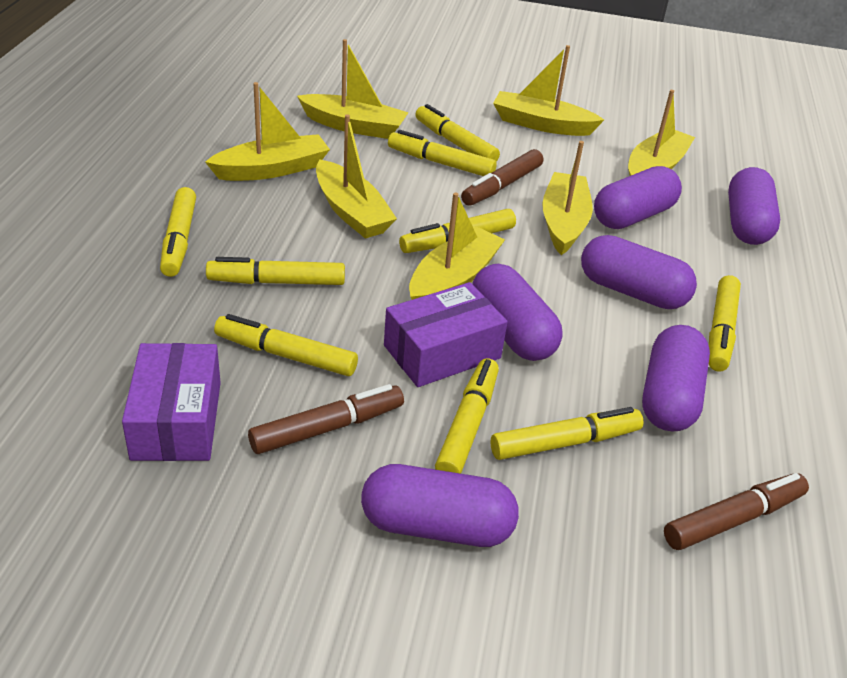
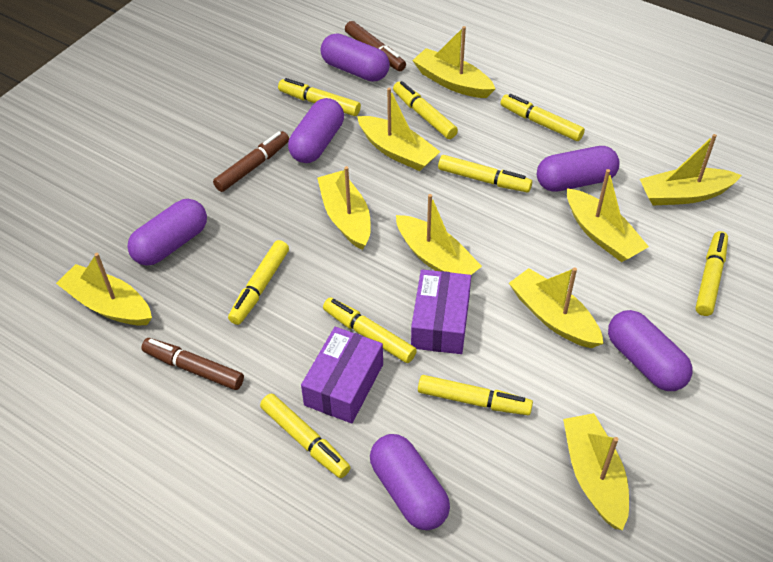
yellow boat: [205,82,330,181] [297,39,409,139] [316,114,397,239] [409,192,505,300] [493,45,604,136] [542,141,593,255] [628,90,695,176] = 7 -> [56,253,152,325] [317,166,371,250] [357,88,440,171] [396,194,482,275] [412,26,496,98] [509,267,604,348] [563,413,629,531] [567,169,649,262] [640,134,742,206] = 9

